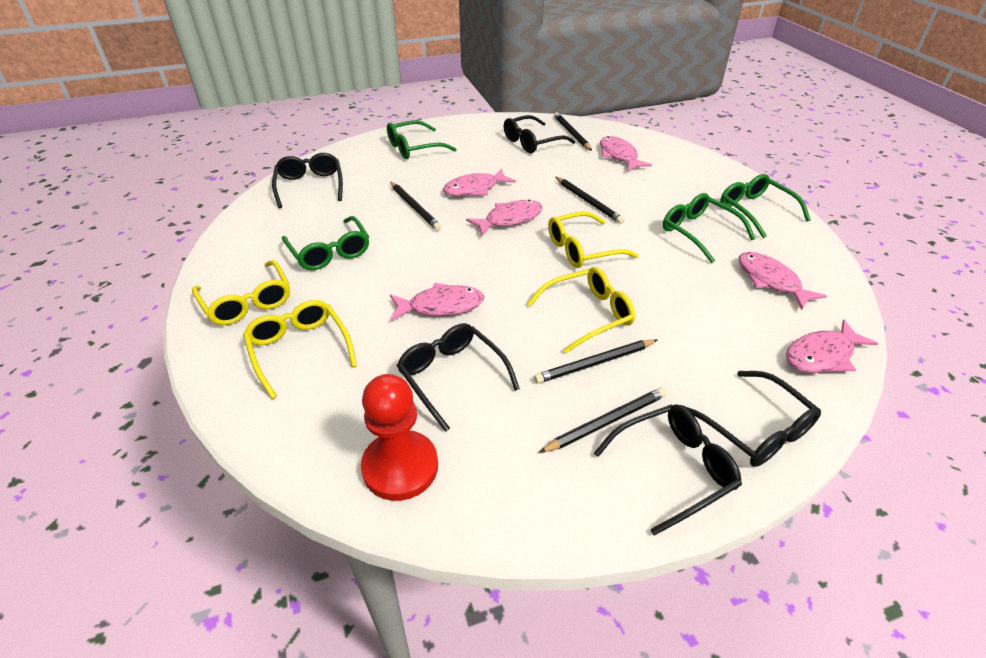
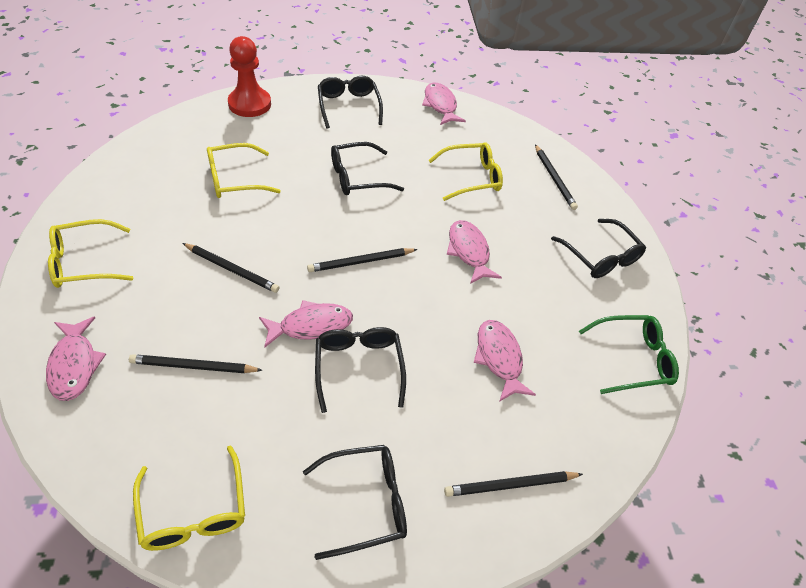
green glasses: [282,216,369,270] [387,120,456,159] [663,193,755,263] [720,174,811,238] = 4 -> [579,315,679,394] = 1
pink fish: [390,283,484,321] [443,168,516,196] [466,200,543,236] [600,136,652,171] [739,252,827,310] [786,319,878,373] = 6 -> [46,316,106,401] [259,300,353,348] [422,82,466,125] [447,220,502,284] [474,320,536,402] = 5

